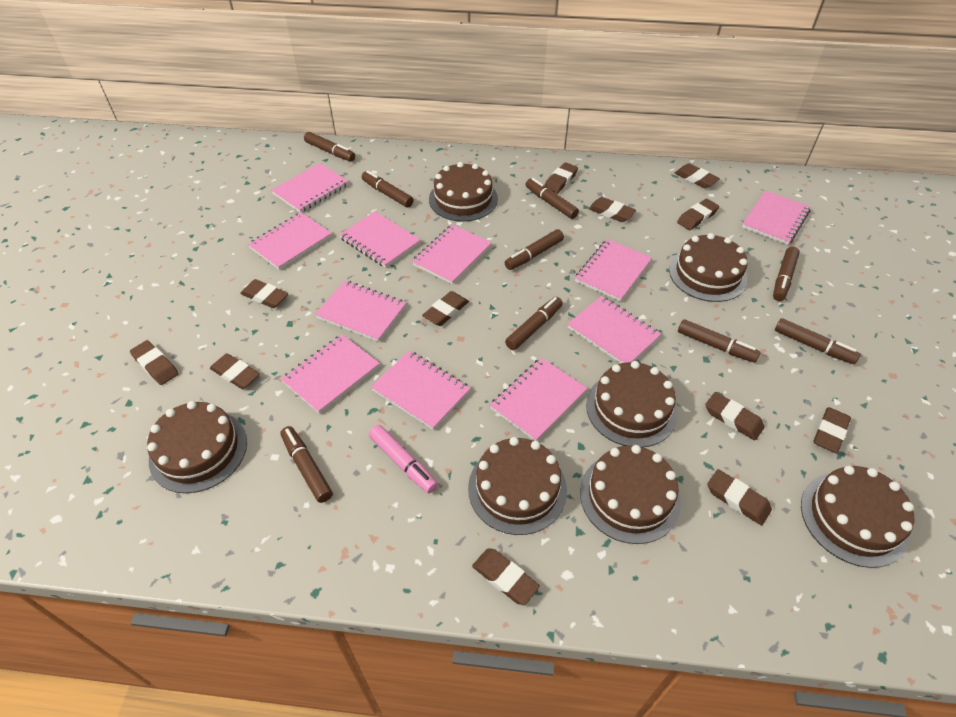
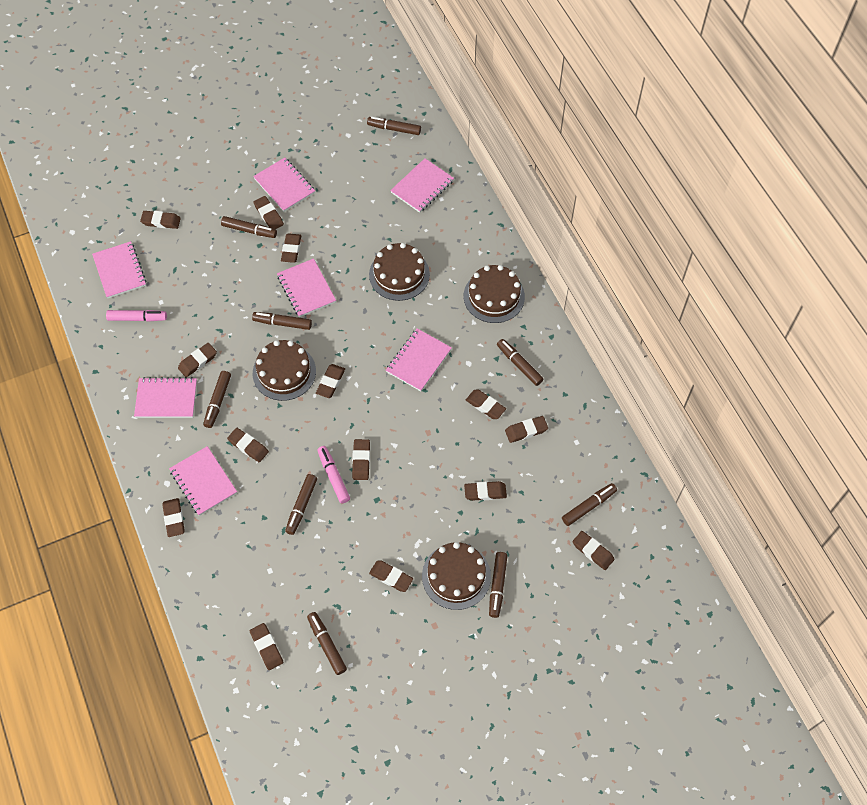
brown cake: [147,401,247,493] [429,162,498,222] [468,437,567,535] [580,445,681,544] [586,361,678,447] [669,233,748,302] [801,466,914,568] = 7 -> [253,340,316,401] [369,243,430,301] [422,542,491,610] [464,265,525,323] = 4
brown eraser: [130,340,179,385] [210,353,260,389] [240,279,288,308] [422,291,469,326] [472,548,540,605] [545,162,578,194] [589,197,636,222] [675,163,720,188] [677,199,719,230] [705,392,764,440] [707,469,772,525] [813,407,851,453] = 12 -> [140,211,181,229] [163,498,185,537] [178,343,217,377] [227,428,269,462] [250,623,283,670] [254,196,284,229] [281,233,301,263] [316,364,345,398] [352,439,370,480] [369,560,413,592] [464,481,507,501] [466,390,506,419] [505,416,548,443] [573,531,614,570] = 14
pink marker: [369,425,438,493] = 1 -> [106,310,167,322] [317,446,350,503] = 2
pink notebook: [248,212,332,270] [271,163,349,213] [281,334,380,414] [315,281,406,342] [339,212,421,268] [371,351,471,430] [412,224,492,285] [490,358,588,441] [567,296,661,363] [575,239,652,302] [742,190,811,245] = 11 -> [92,241,147,298] [134,377,197,418] [169,446,237,516] [253,158,315,212] [277,258,336,317] [386,329,452,391] [390,158,454,213] = 7

